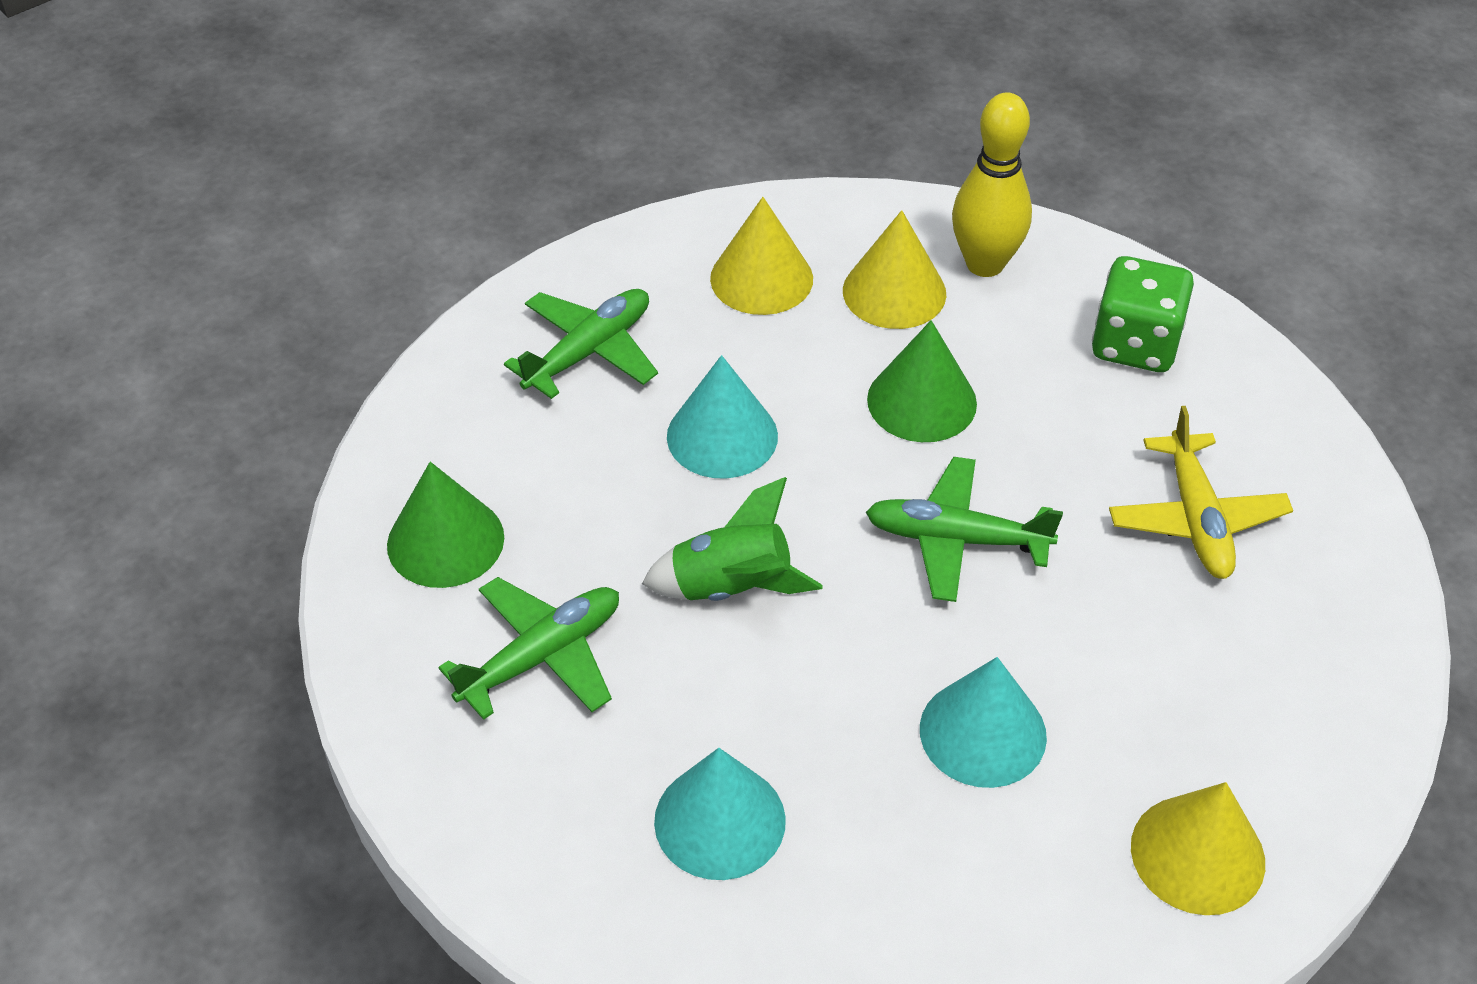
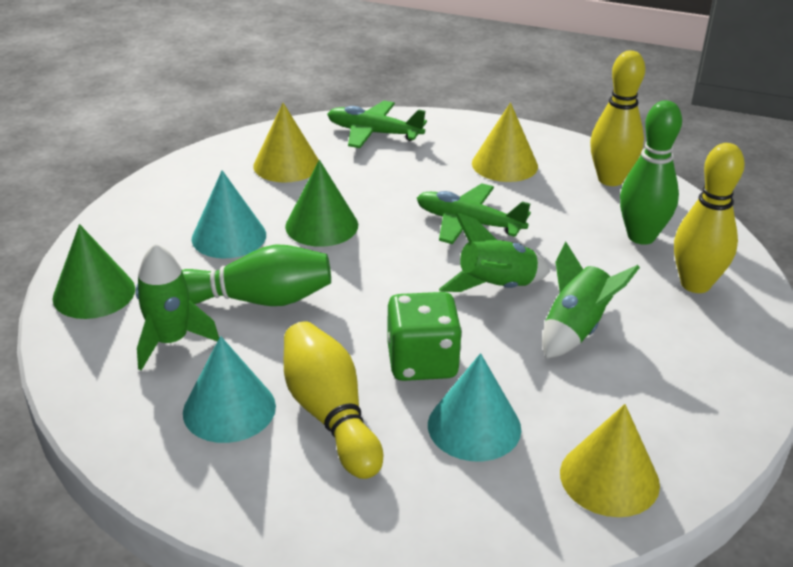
green bowling pin: none = 0 -> [182,244,331,306] [620,100,682,245] = 2
green plane: [438,577,619,720] [504,289,658,399] [866,457,1063,602] = 3 -> [327,101,427,148] [417,183,531,244] = 2
green rocket: [642,477,822,601] = 1 -> [136,243,219,370] [439,213,550,292] [542,242,640,359] = 3
yellow bowling pin: [952,93,1032,277] = 1 -> [284,321,383,479] [590,50,645,186] [674,143,745,293] = 3
yellow plane: [1109,406,1293,579] = 1 -> none = 0

